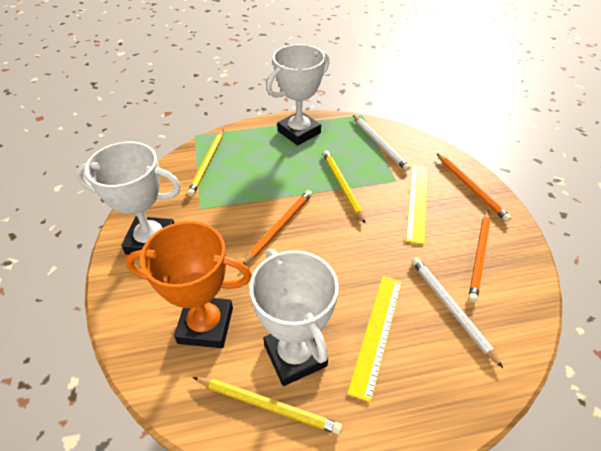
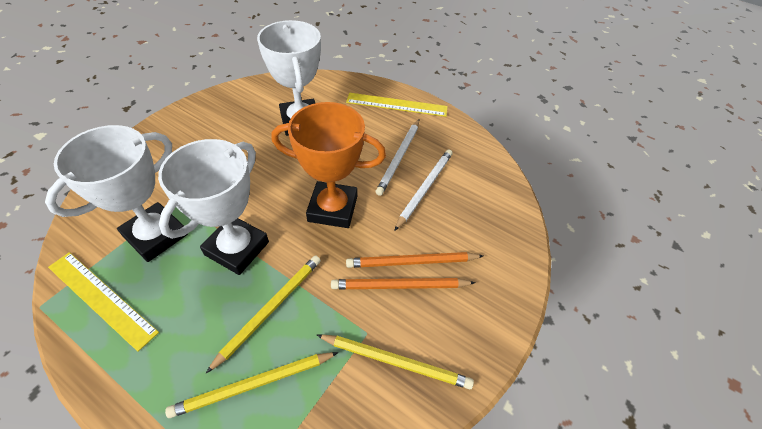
orange pencil: [243,190,312,265] [437,153,512,222] [468,210,491,303] = 3 -> [331,278,475,289] [346,252,483,268] = 2

